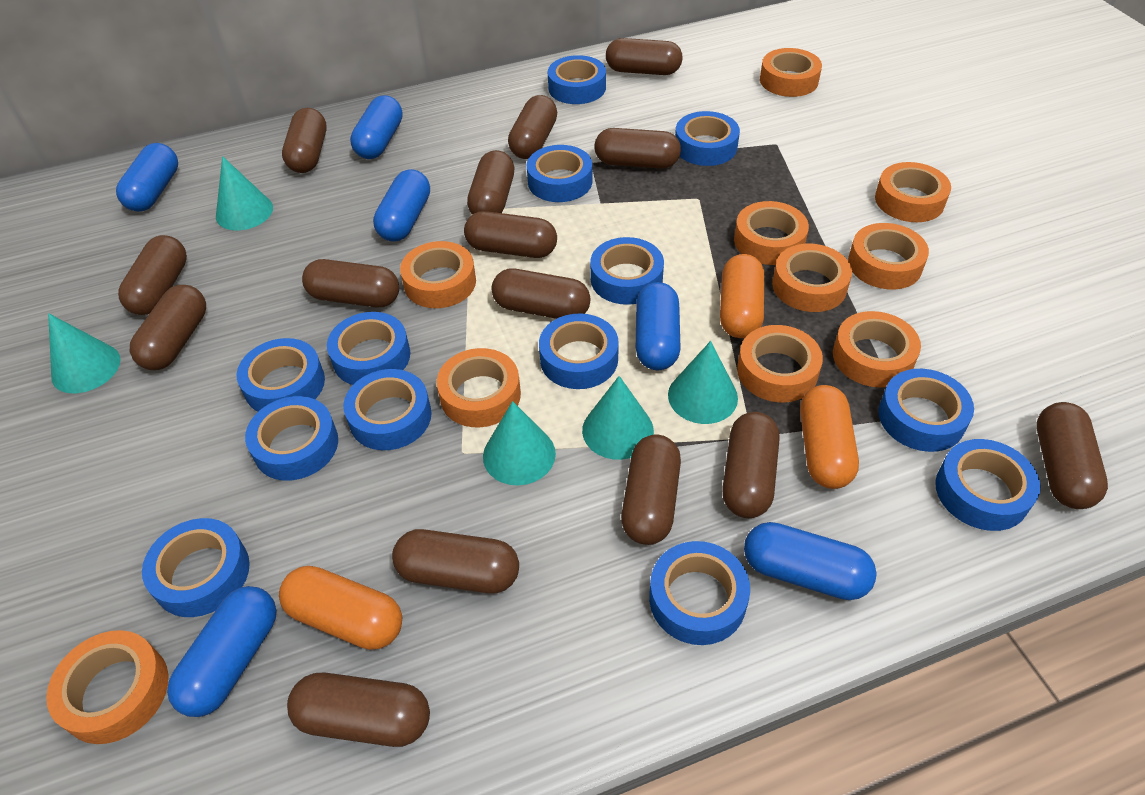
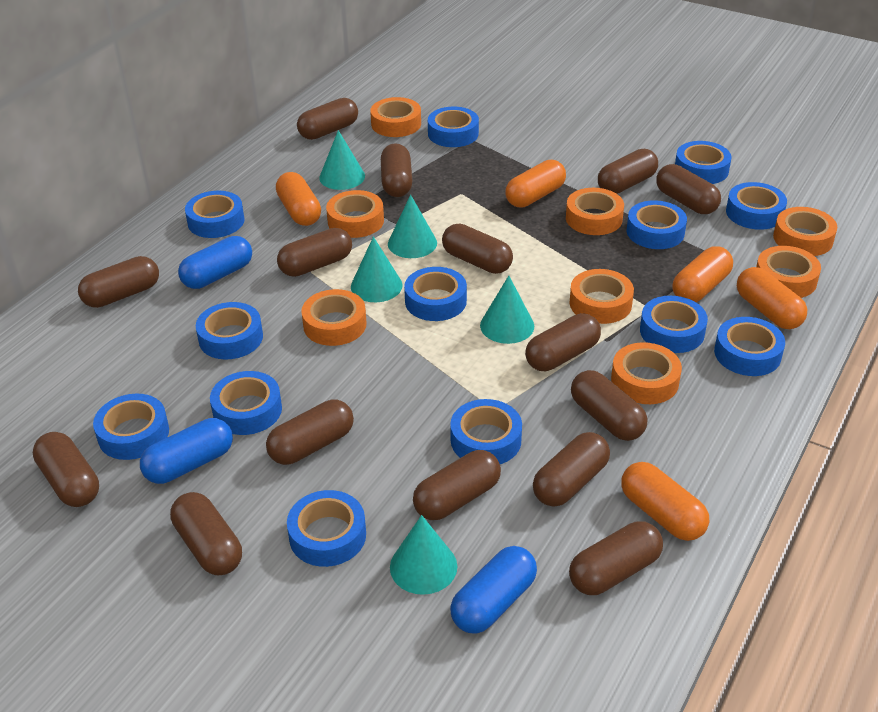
blue capsule: [116,143,178,212] [167,586,277,717] [350,95,403,159] [373,169,430,242] [636,282,681,370] [744,522,877,600] = 6 -> [140,418,233,484] [178,236,252,289] [450,546,537,634] = 3
orange capsule: [279,566,402,650] [720,254,764,338] [800,385,859,489] = 3 -> [276,172,321,226] [505,160,566,208] [621,462,709,541] [672,246,733,302] [737,267,807,329] = 5
orange tape: [46,630,169,744] [400,241,476,308] [437,348,521,427] [734,201,809,265] [737,325,823,402] [760,48,822,97] [772,244,852,312] [833,311,921,388] [848,223,929,289] [875,162,951,222] = 10 -> [301,289,367,346] [326,190,384,238] [370,97,421,137] [566,188,624,235] [570,269,634,324] [611,342,682,404] [756,246,821,298] [773,207,837,256] = 8

